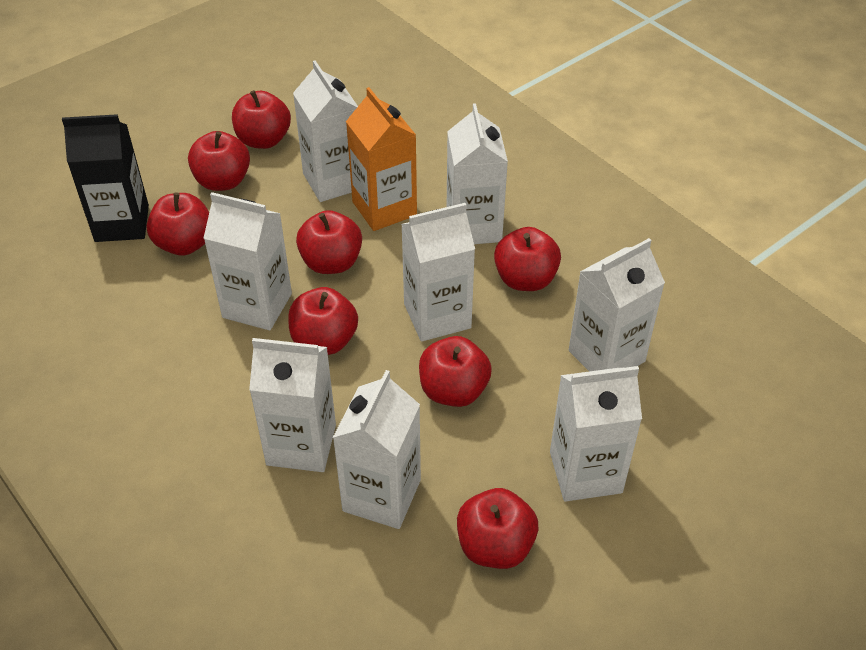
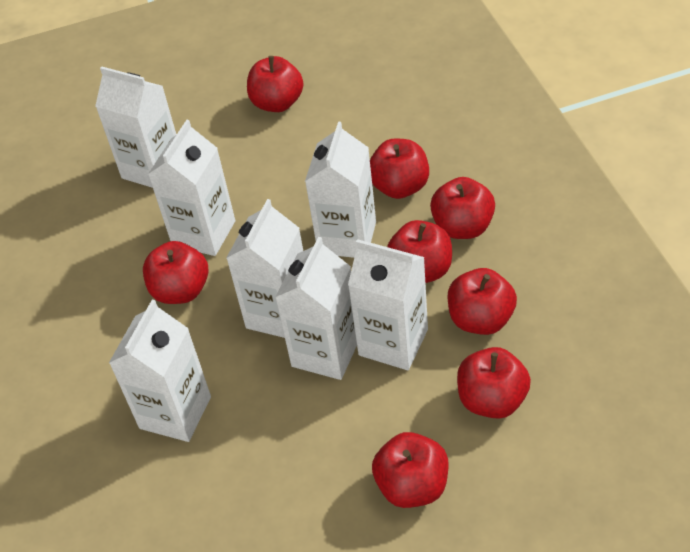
black carton: [62,114,149,242] = 1 -> none = 0
orange carton: [346,87,417,231] = 1 -> none = 0
white carton: [204,192,292,330] [249,338,336,472] [293,60,358,202] [333,370,421,529] [401,203,475,342] [447,103,508,244] [550,366,642,502] [569,238,665,371] = 8 -> [95,67,177,188] [109,300,211,442] [148,120,235,256] [226,199,303,338] [275,237,357,380] [305,122,376,258] [348,239,428,370] = 7

